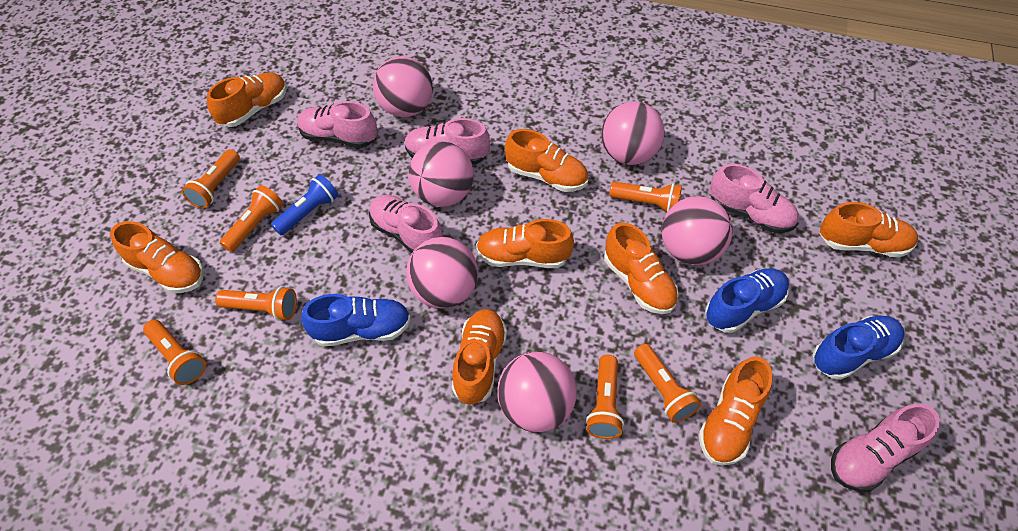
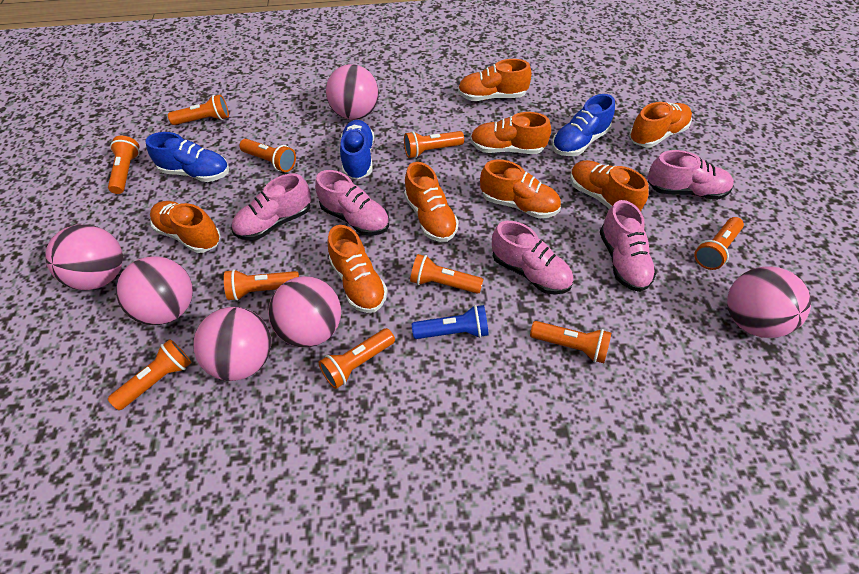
orange flashlight: [143,320,206,385] [182,149,240,209] [215,287,297,321] [220,185,283,252] [586,355,624,439] [609,182,682,213] [634,344,701,423] = 7 -> [108,136,140,194] [108,339,192,410] [168,94,229,125] [224,269,299,301] [239,139,296,172] [319,328,395,389] [404,131,464,158] [410,254,483,294] [530,321,611,363] [694,217,744,270] = 10

